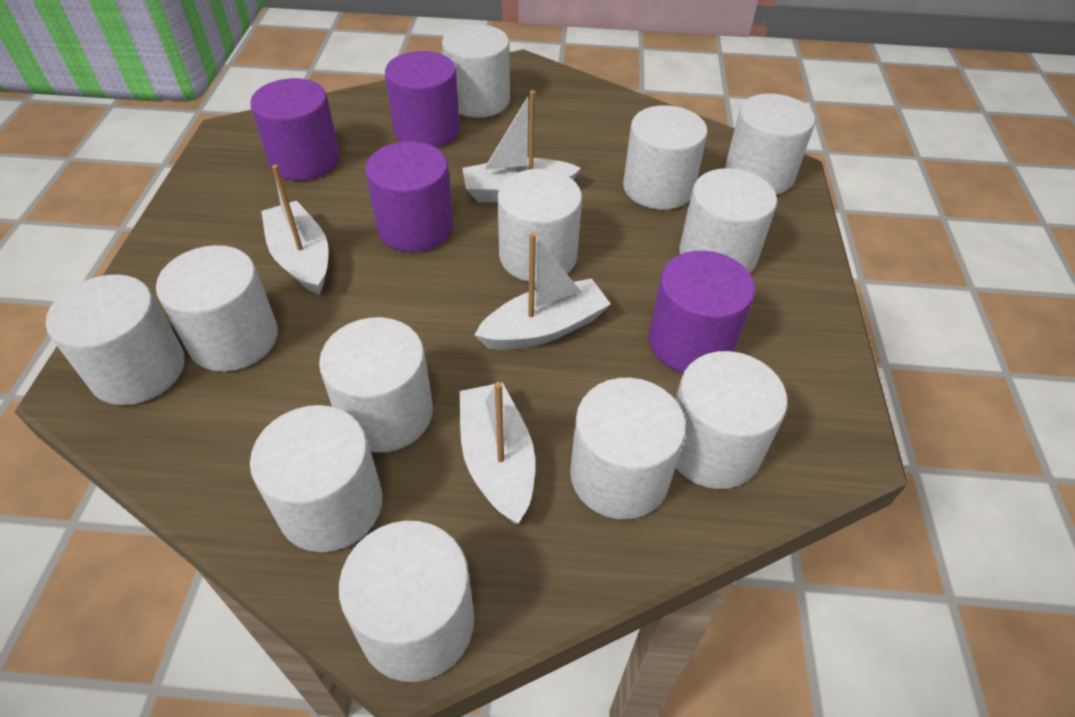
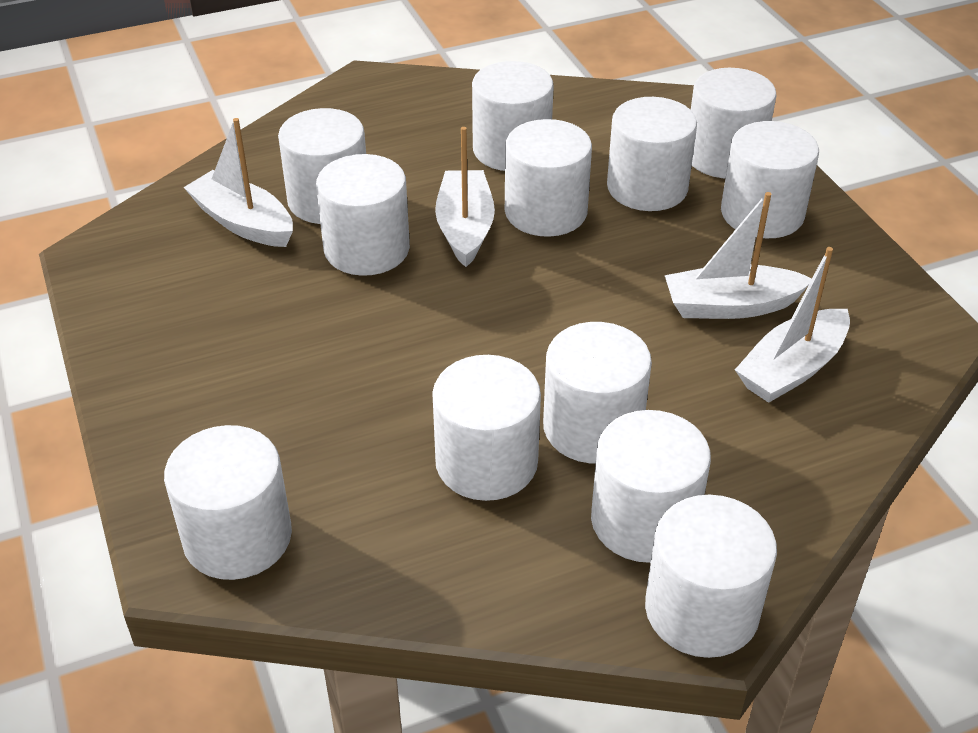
purple cylinder: [250,78,340,181] [365,141,453,252] [385,51,460,147] [649,251,755,373] = 4 -> none = 0

